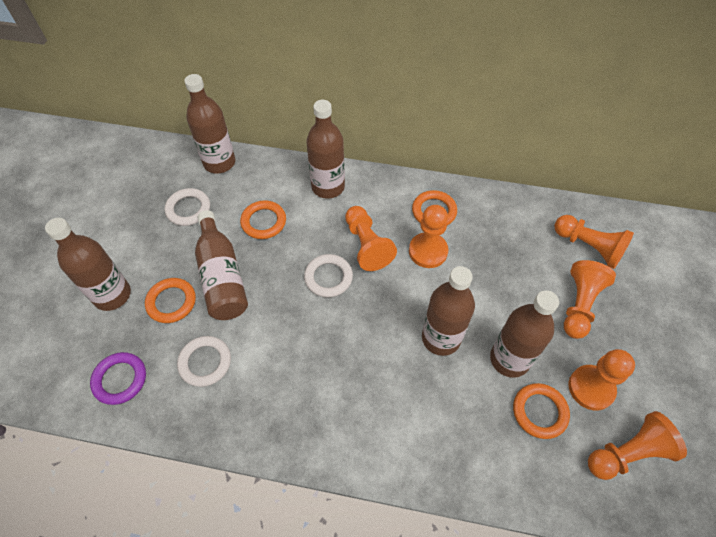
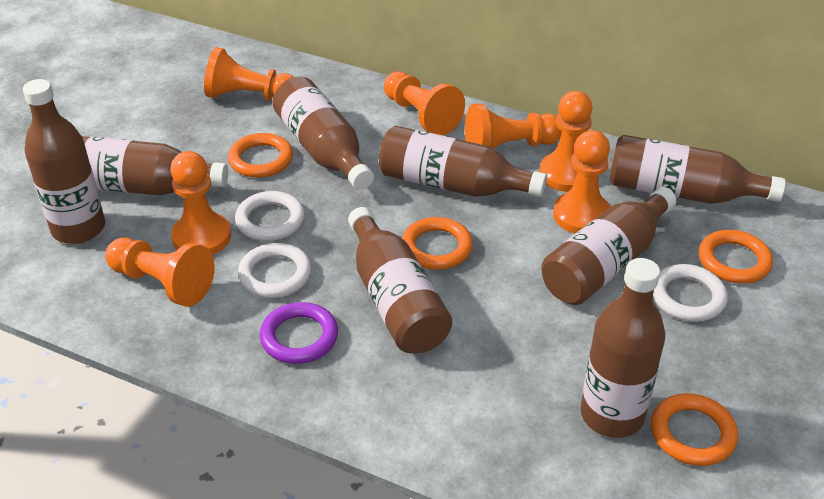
brown bottle: [45,218,131,311] [184,74,235,174] [195,210,248,320] [306,100,345,199] [422,266,475,356] [490,290,559,378] = 6 -> [23,79,105,244] [82,136,228,195] [273,76,374,190] [348,207,452,354] [379,126,547,197] [541,187,676,305] [580,258,665,438] [609,135,786,204] = 8
orange pawn: [345,206,397,271] [409,205,449,268] [555,215,634,269] [564,260,616,339] [569,349,635,411] [588,411,687,480] = 6 -> [105,238,215,307] [170,151,231,255] [204,47,294,101] [384,71,465,135] [465,104,562,149] [539,91,593,192] [553,130,611,233] = 7

